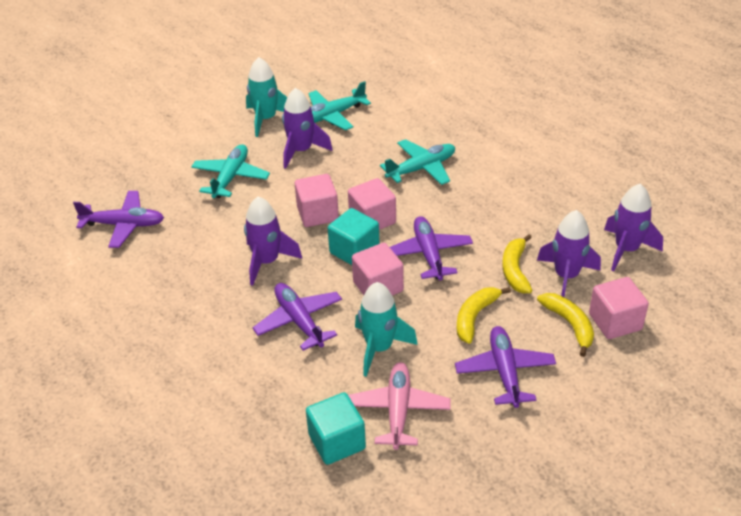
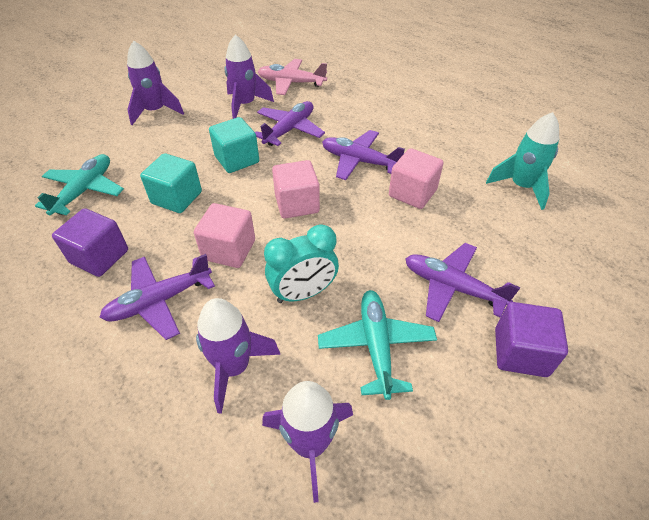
pink cube: [295,174,339,227] [348,178,396,230] [352,243,404,296] [589,277,649,339] = 4 -> [194,203,255,268] [272,160,320,219] [389,148,444,209] = 3
purple cube: none = 0 -> [52,208,128,277] [495,302,568,377] = 2
turquoise clock: none = 0 -> [264,225,339,303] = 1
turquoise plane: [191,144,270,198] [308,81,371,130] [380,139,455,185] = 3 -> [35,154,124,216] [318,290,437,400] = 2
turquoise rocket: [246,57,287,137] [355,282,418,377] = 2 -> [486,112,559,210] = 1
yellow banana: [457,287,511,344] [502,234,532,293] [537,293,594,357] = 3 -> none = 0

